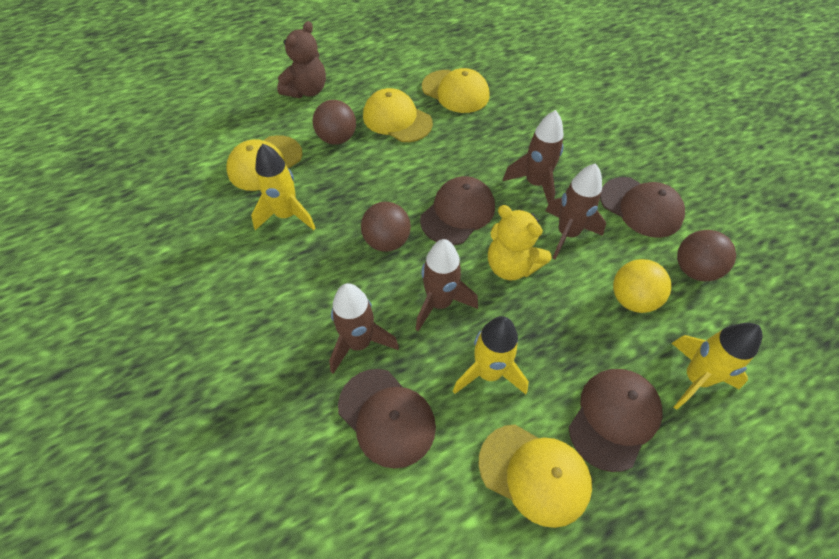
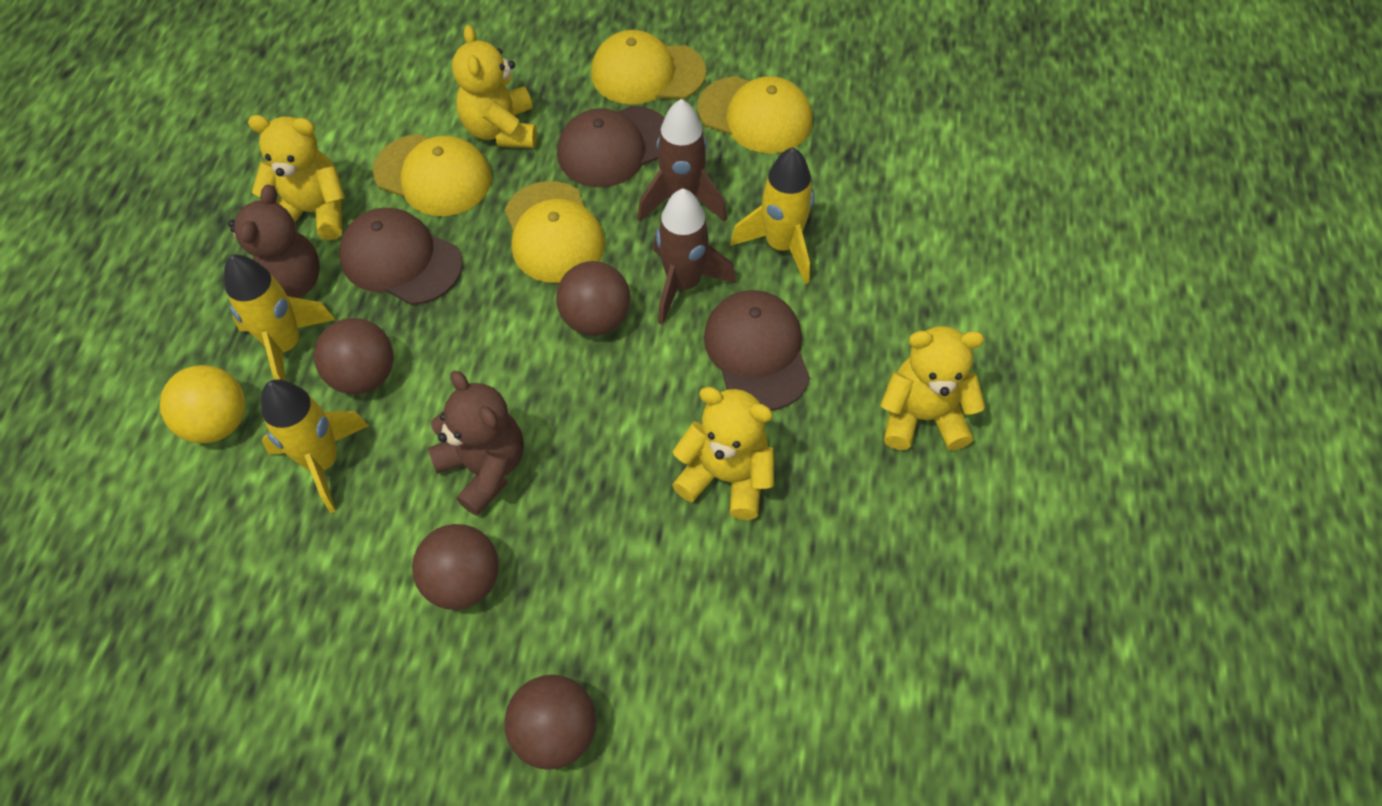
brown ball: [312,100,356,145] [361,202,411,252] [677,230,736,281] = 3 -> [314,318,394,395] [412,524,499,610] [505,675,596,770] [556,261,631,336] = 4
brown cap: [338,369,436,468] [420,176,495,245] [569,369,662,472] [600,177,685,238] = 4 -> [339,208,463,305] [557,106,665,187] [704,290,810,410] = 3
brown rocket: [329,283,399,374] [415,239,478,331] [503,110,564,205] [546,163,606,259] = 4 -> [638,99,727,222] [653,188,736,325] = 2
brown teddy bear: [277,21,326,98] = 1 -> [228,185,320,298] [428,371,524,516] = 2
yellow teddy bear: [488,205,551,280] = 1 -> [248,115,345,240] [452,25,537,148] [672,387,774,520] [880,326,985,450] = 4

